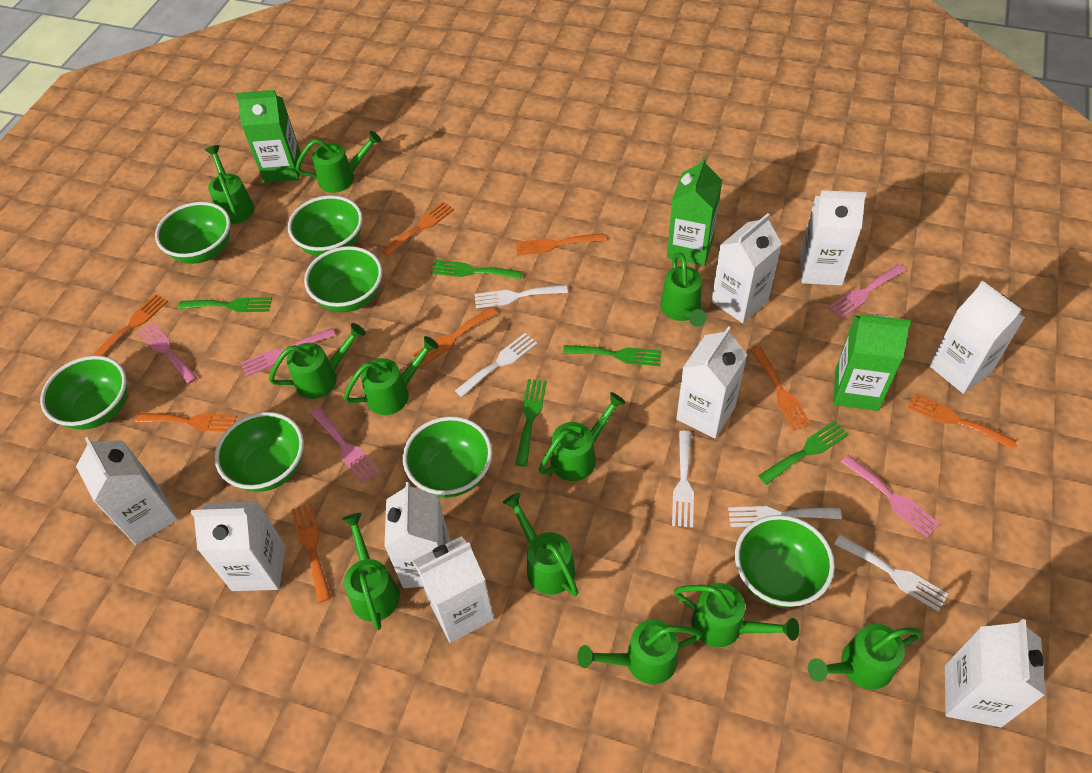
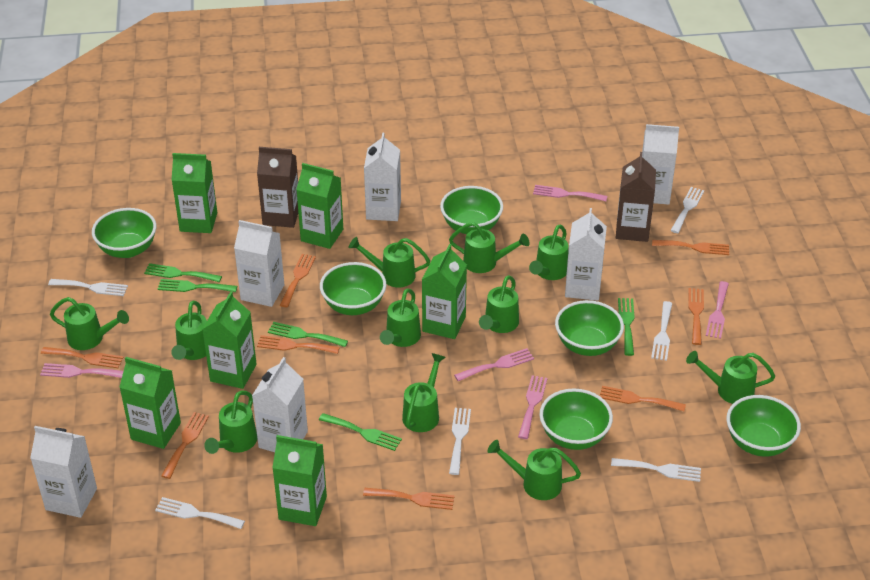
brown carton: none = 0 -> [257,147,298,228] [616,152,656,242] = 2
green bowl: [40,355,127,430] [155,202,231,264] [214,412,304,492] [288,195,363,257] [304,246,382,312] [403,416,492,497] [735,515,835,607] = 7 -> [92,208,156,258] [320,262,386,315] [440,186,503,234] [539,388,613,450] [555,300,624,356] [727,395,801,457] = 6
green carton: [236,90,301,183] [667,157,722,266] [834,314,911,411] = 3 -> [119,357,181,449] [172,153,217,233] [202,291,257,389] [272,435,327,526] [296,163,343,249] [422,244,467,339] = 6
white carton: [76,437,178,545] [191,501,286,591] [384,482,451,588] [413,536,494,643] [676,326,748,439] [711,213,782,323] [800,190,866,286] [930,281,1025,394] [945,619,1045,727] = 9 -> [30,426,97,518] [234,220,284,307] [252,357,308,452] [364,133,401,221] [565,208,607,301] [642,124,679,205] = 6
white fork: [455,333,538,397] [474,285,568,308] [672,431,694,527] [728,506,842,527] [834,535,948,612] = 5 -> [48,279,128,296] [155,497,245,529] [449,408,471,475] [611,458,701,482] [651,301,672,361] [670,187,704,233] = 6

